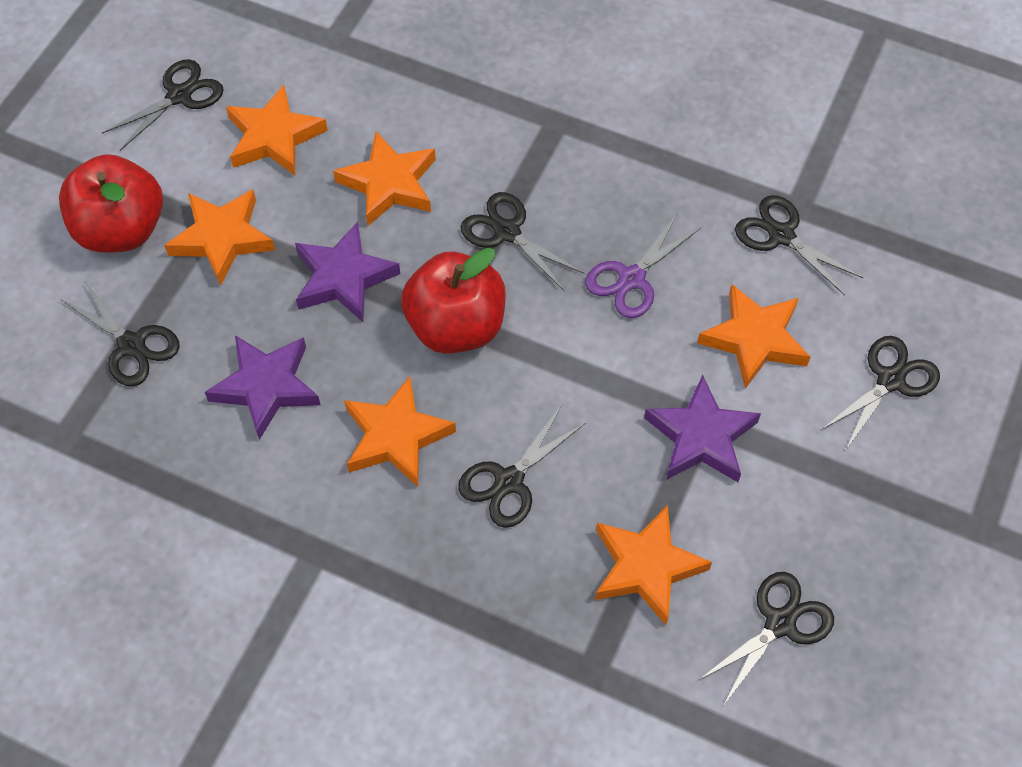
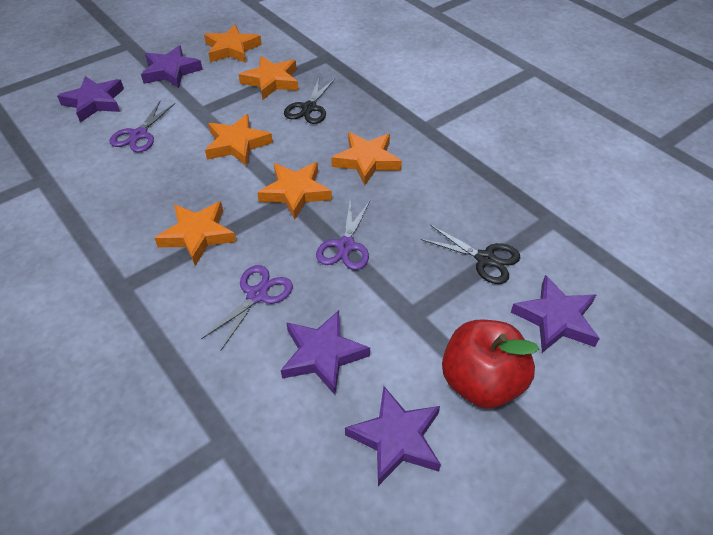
black scissors: [60,279,180,386] [102,59,224,151] [458,406,585,528] [461,192,584,291] [699,572,834,705] [735,195,863,295] [821,336,940,450] = 7 -> [284,76,335,124] [420,225,520,284] = 2
purple scissors: [585,214,701,318] = 1 -> [109,101,175,152] [201,265,293,351] [316,201,370,270] = 3
purple star: [205,335,321,440] [295,222,400,322] [644,375,761,482] = 3 -> [57,76,124,122] [141,45,203,88] [281,310,370,395] [345,386,441,486] [511,275,600,353] = 5
red apple: [59,154,163,253] [401,248,506,354] = 2 -> [442,320,539,409] = 1

